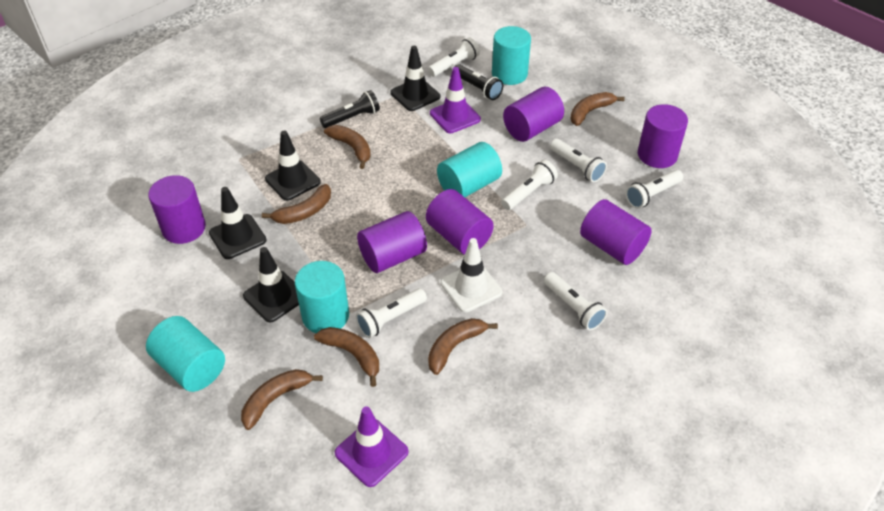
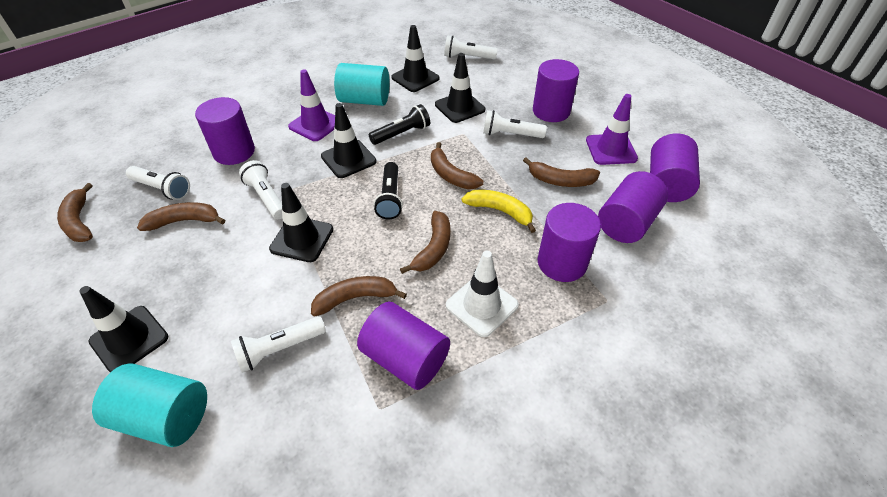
black traffic cone: [209,187,267,259] [243,247,299,322] [265,131,321,201] [390,46,441,111] = 4 -> [79,286,168,372] [269,183,333,262] [321,103,376,178] [391,25,440,92] [435,53,485,123] = 5
turquoise cylinder: [146,316,225,392] [295,261,349,333] [437,142,502,197] [492,26,531,85] = 4 -> [92,363,207,447] [334,63,389,106] = 2
white flashlight: [356,288,427,338] [428,38,480,77] [501,160,558,210] [544,272,607,330] [550,139,607,182] [626,170,683,209] = 6 -> [126,166,190,200] [231,316,326,373] [239,160,282,219] [444,35,498,59] [483,110,547,138] = 5
yellow banana: none = 0 -> [462,190,536,233] = 1

